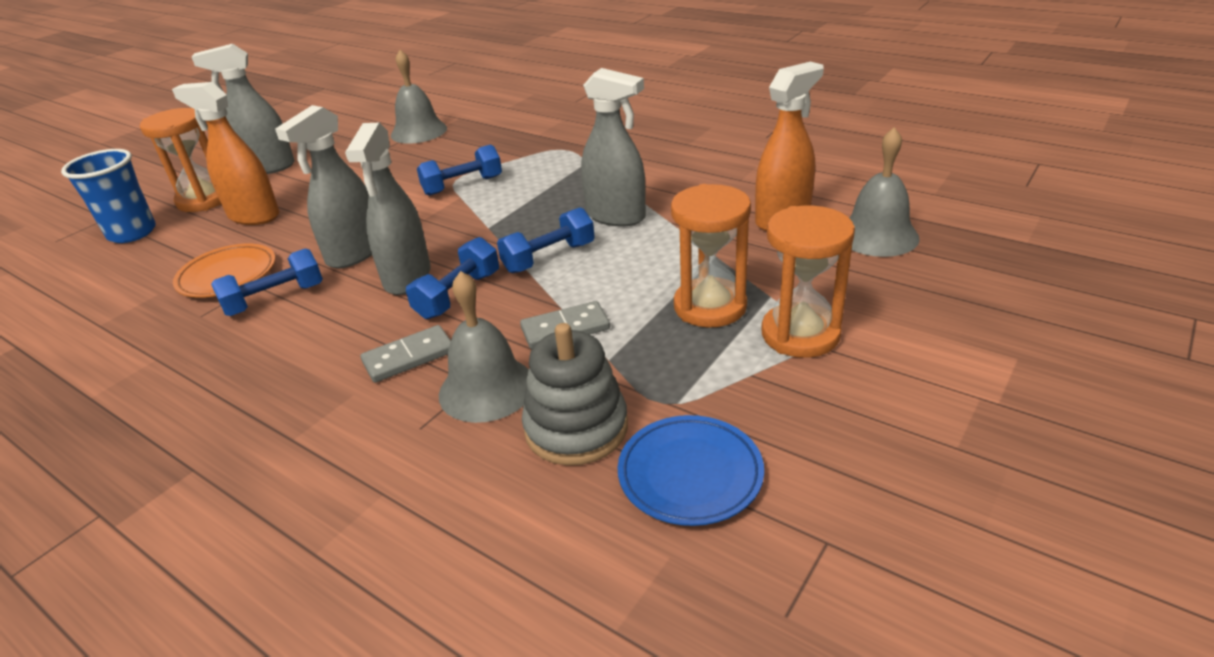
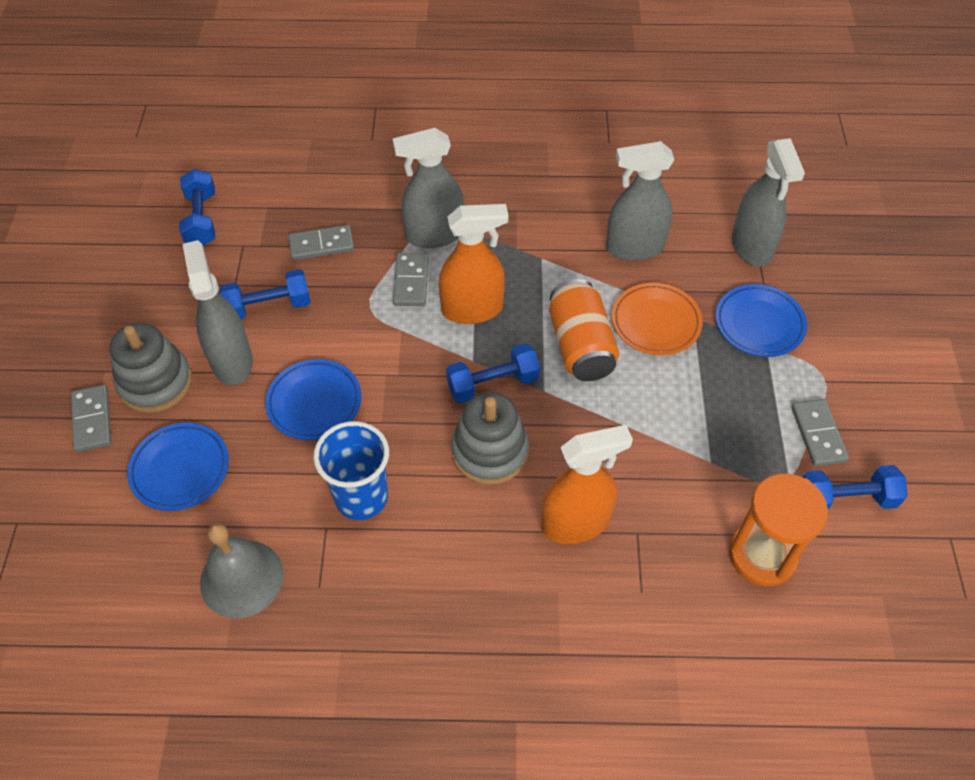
blue plate: [618,415,764,526] = 1 -> [127,423,229,511] [265,359,362,440] [715,284,807,357] = 3
grey bell: [391,50,447,144] [439,271,529,423] [849,127,920,257] = 3 -> [200,523,284,618] = 1
grey domino: [360,325,451,383] [520,301,610,349] = 2 -> [71,385,111,452] [288,225,354,260] [393,253,428,306] [791,399,849,466] = 4
grey stacking toy: [522,323,628,465] = 1 -> [110,323,192,413] [451,392,529,485] = 2
orange can: none = 0 -> [549,279,619,381] = 1
orange hourglass: [140,108,221,212] [671,184,751,328] [761,205,855,358] = 3 -> [729,474,828,586] = 1

